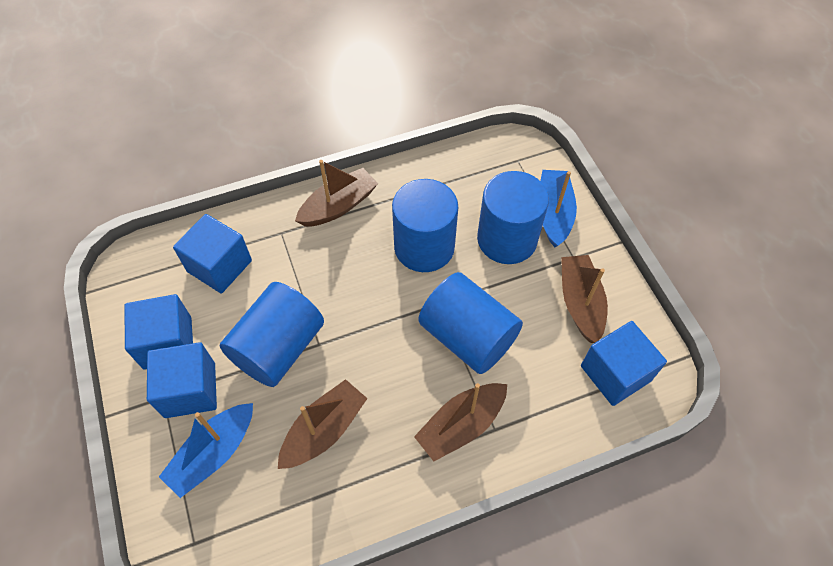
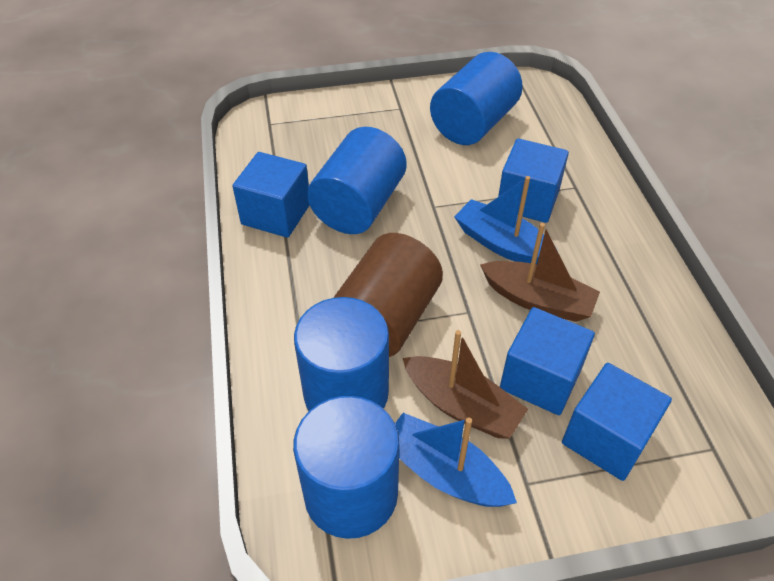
brown boat: [278,379,368,469] [295,160,378,227] [414,383,507,461] [561,255,608,343] = 4 -> [403,330,528,438] [480,223,600,322] = 2
brown cylinder: none = 0 -> [333,233,443,357] = 1

